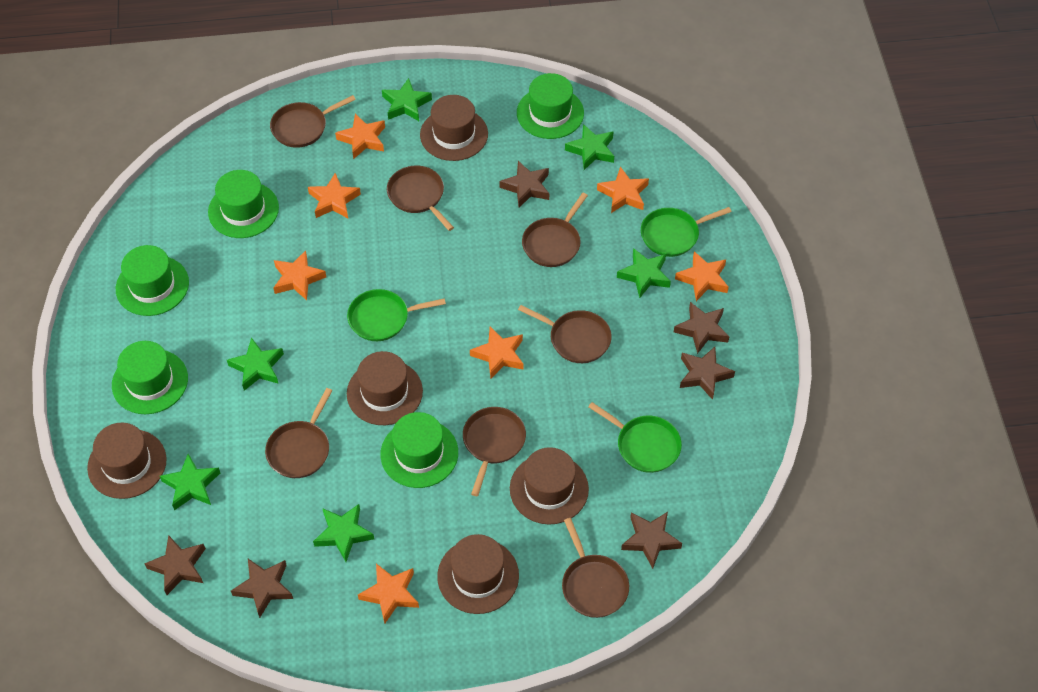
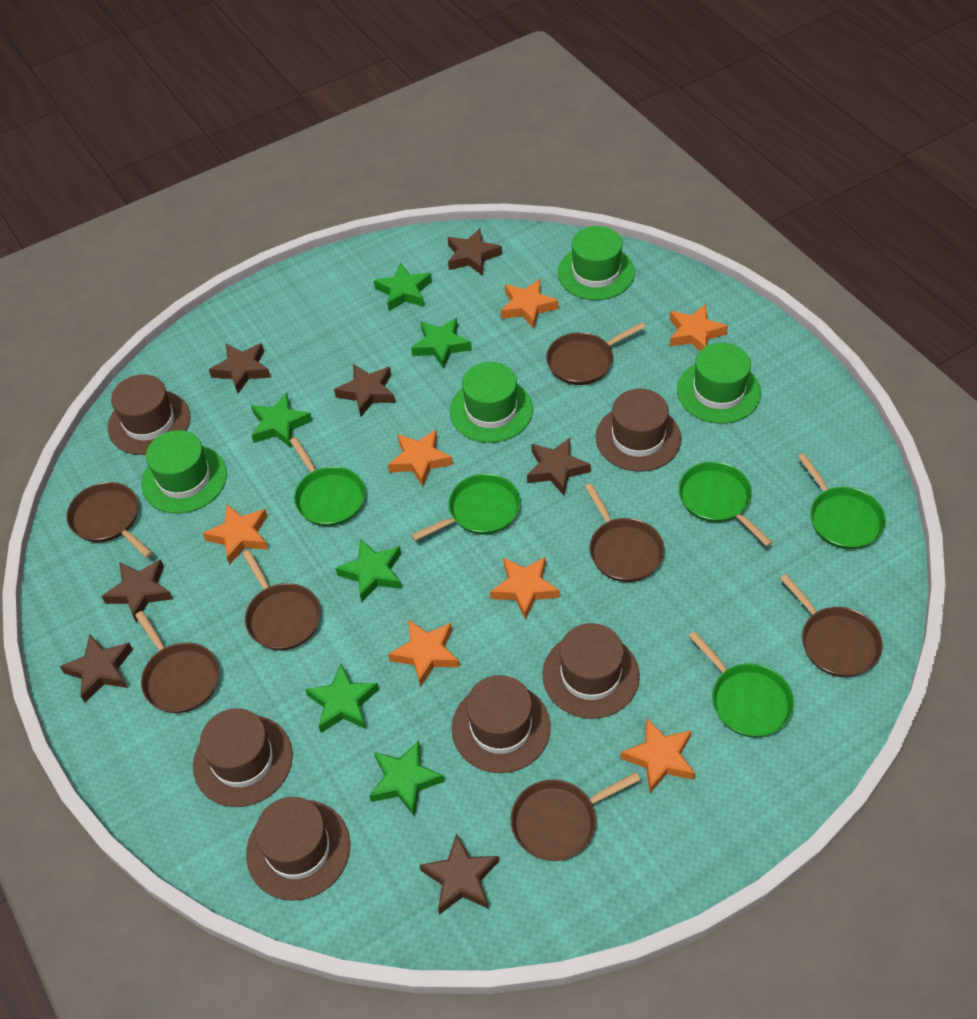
brown hat: [87,423,167,499] [347,351,423,425] [420,95,488,161] [437,534,519,614] [510,447,589,525] = 5 -> [108,374,191,455] [193,708,293,807] [246,797,350,901] [451,675,551,773] [542,623,640,719] [595,389,681,472] = 6
brown star: [144,535,206,595] [231,559,293,618] [499,161,549,207] [621,512,682,569] [674,302,730,354] [680,347,735,400] = 6 -> [60,634,133,703] [101,559,173,623] [209,343,271,393] [334,364,395,416] [420,833,499,915] [448,228,502,276] [527,438,591,496] = 7
green hat: [112,341,188,414] [116,245,189,316] [208,170,279,238] [380,412,458,488] [517,73,584,139] = 5 -> [141,430,227,514] [450,362,533,443] [558,226,635,300] [677,343,761,424] = 4
green pan: [347,289,446,341] [588,402,682,473] [641,207,732,257] = 3 -> [290,437,365,526] [411,474,521,541] [678,462,773,547] [689,631,794,737] [798,453,886,550] = 5

